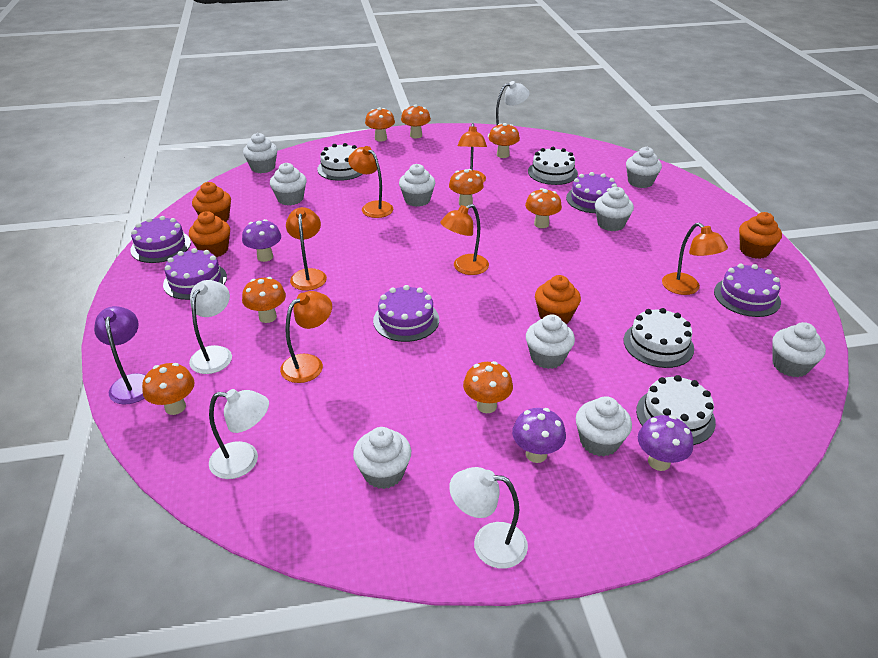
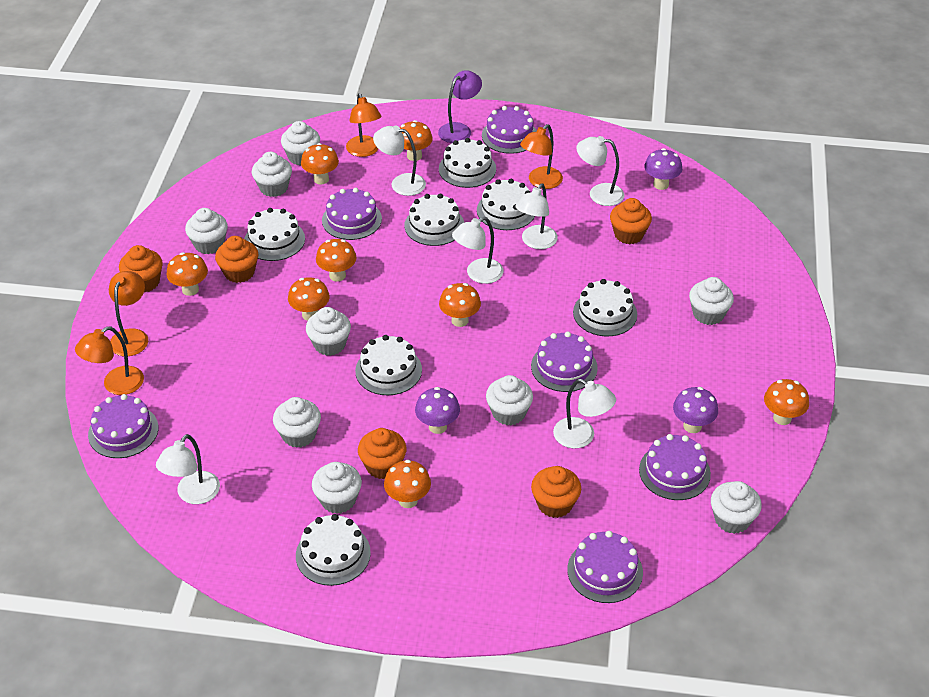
orange cupcake: [189,211,230,257] [192,182,231,222] [535,275,581,324] [739,212,782,259] = 4 -> [119,245,163,293] [215,236,258,283] [358,428,407,479] [531,466,581,518] [610,198,652,244] = 5
orange lamp: [280,291,332,383] [286,207,327,291] [348,146,393,218] [440,204,489,275] [458,123,487,182] [662,223,728,295] = 6 -> [75,326,144,395] [109,271,148,356] [346,93,381,157] [520,124,563,189] = 4
purple cake: [130,216,191,263] [163,248,227,300] [373,285,439,342] [566,172,617,213] [714,264,781,317] = 5 -> [88,394,158,458] [322,188,382,240] [482,106,537,154] [531,332,598,392] [567,531,643,603] [639,434,711,500] = 6
white cake: [317,143,363,181] [528,147,578,185] [624,308,694,368] [636,375,716,445] = 4 -> [244,208,305,261] [296,514,371,586] [355,335,422,395] [404,194,464,246] [439,138,496,188] [477,179,535,230] [573,279,637,336] = 7
white lamp: [189,280,232,374] [209,389,269,479] [449,467,528,569] [488,81,530,138] = 4 -> [156,434,220,504] [373,125,426,196] [452,217,504,284] [515,184,558,249] [553,379,616,448] [576,136,624,206] = 6

